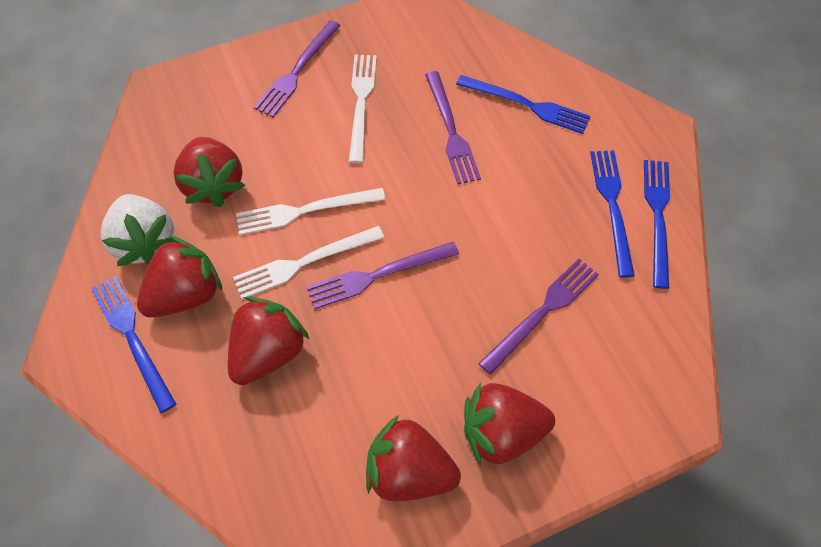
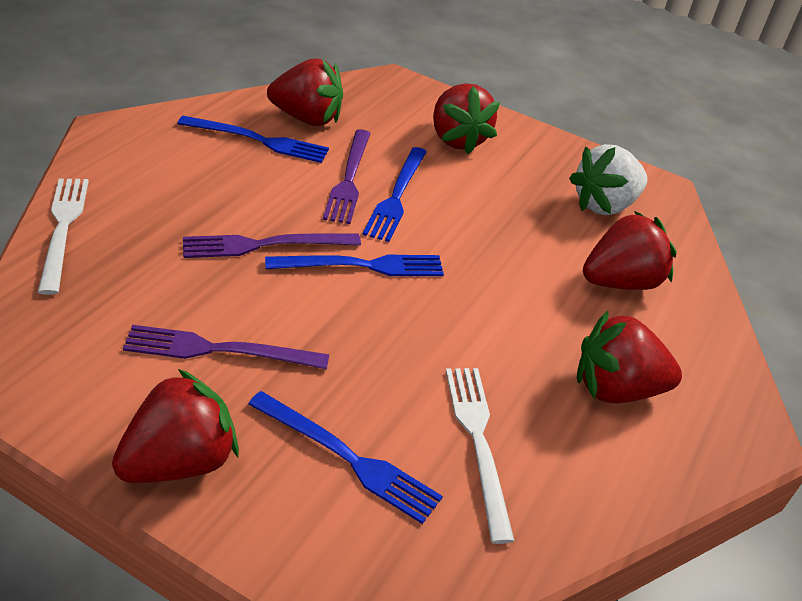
purple fork: [254,20,341,117] [306,242,459,309] [425,71,481,184] [478,258,599,375] = 4 -> [123,325,329,369] [183,234,361,258] [323,129,371,224] = 3
white fork: [233,226,384,299] [236,188,386,235] [349,55,377,163] = 3 -> [38,179,89,295] [446,368,514,544] = 2

